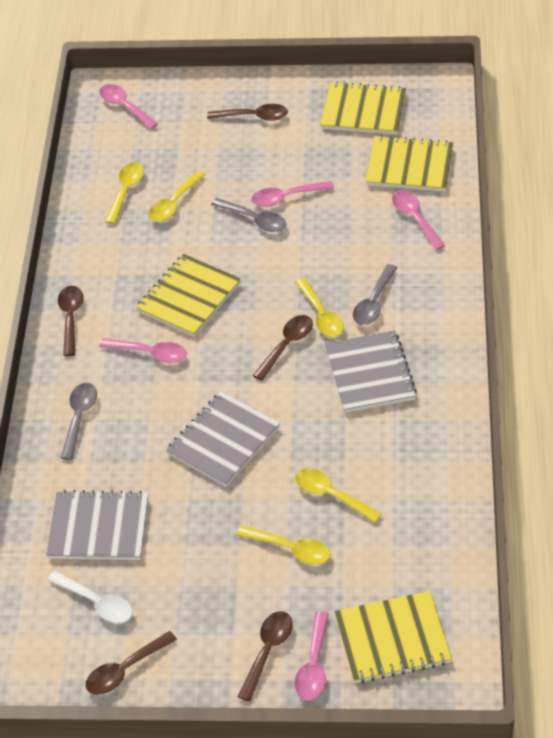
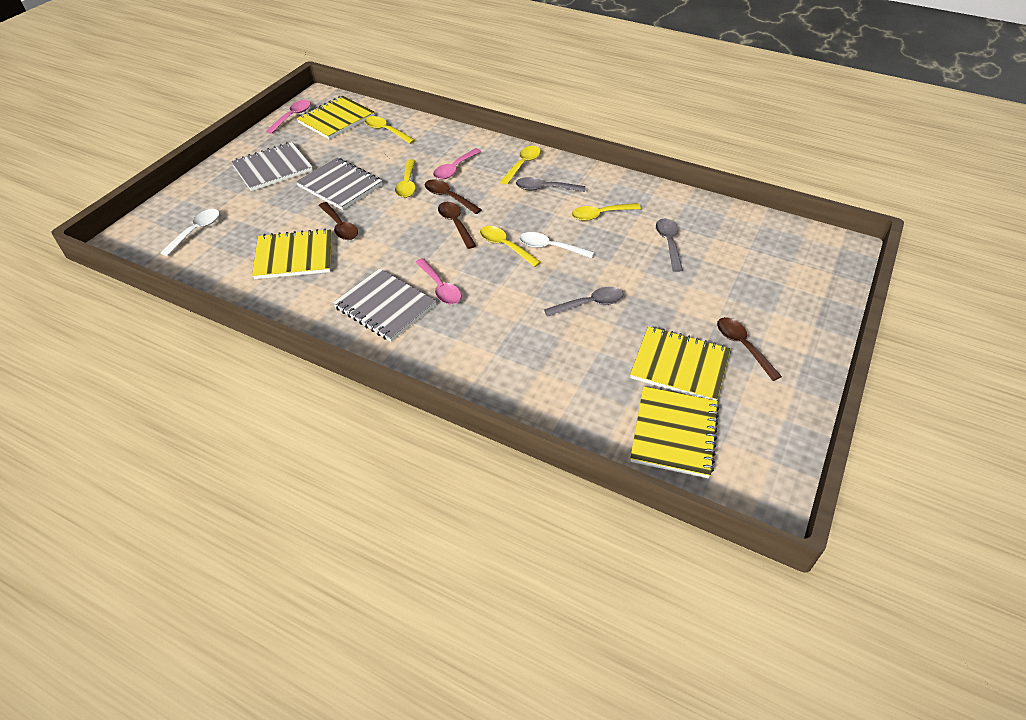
brown spoon: [58,286,84,356] [86,631,177,695] [207,104,288,121] [238,611,293,702] [253,315,313,381] = 5 -> [318,202,358,240] [425,179,482,214] [438,202,476,249] [717,317,782,381] = 4
pink spoon: [99,84,158,129] [99,338,187,363] [251,181,334,207] [295,611,329,700] [392,191,445,250] = 5 -> [266,100,311,134] [415,258,461,305] [433,148,482,179] = 3
white spoon: [48,571,133,623] = 1 -> [160,209,220,256] [519,232,594,258] = 2

